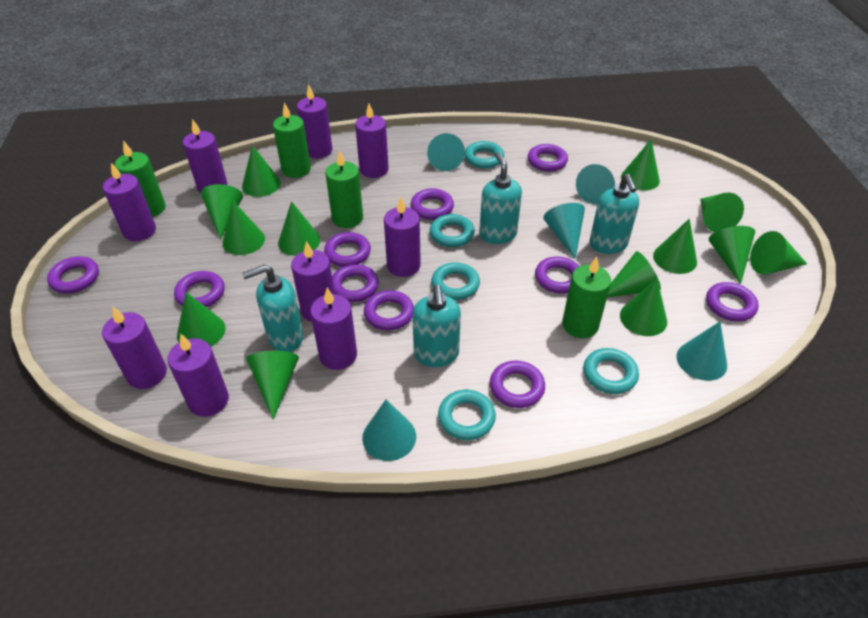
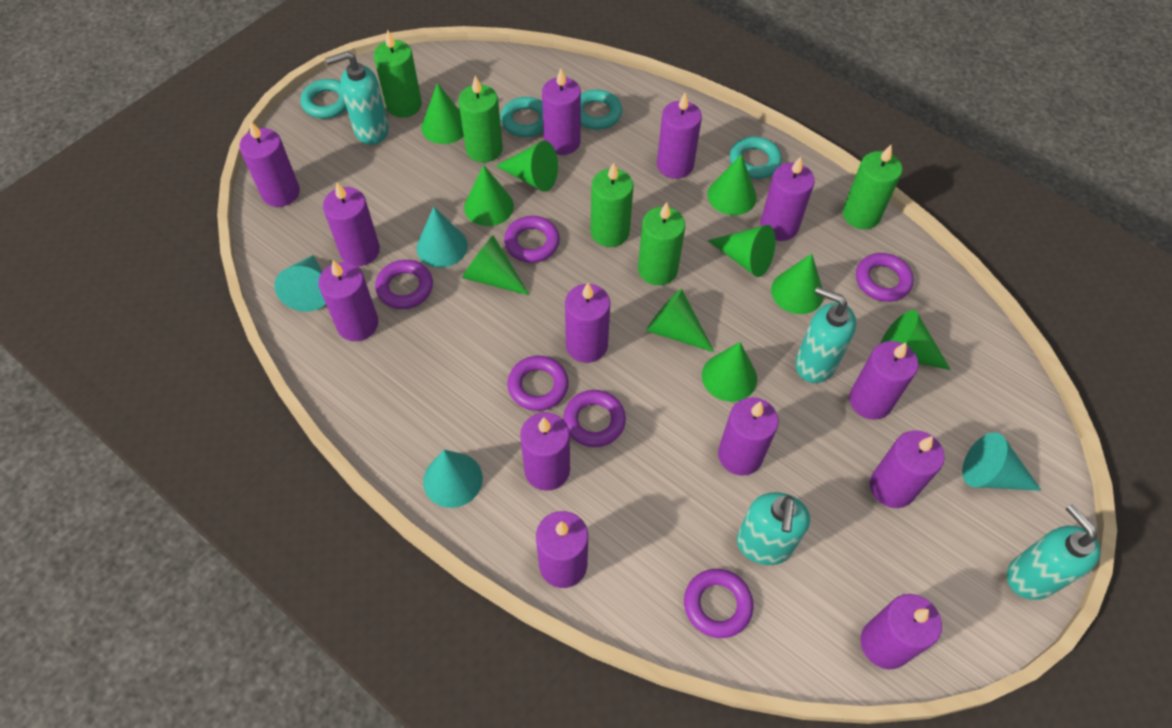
green candle: [115,141,166,217] [273,102,311,178] [325,150,363,228] [562,257,611,338] = 4 -> [374,29,422,118] [458,76,503,163] [591,163,633,247] [638,202,685,285] [843,145,902,229] = 5
green cone: [177,292,226,346] [201,184,243,239] [223,201,265,255] [242,145,281,197] [246,351,299,420] [278,201,320,256] [607,251,661,297] [620,279,667,336] [621,140,660,191] [653,219,697,274] [700,193,744,232] [709,226,755,284] [750,231,807,275] = 13 -> [421,83,464,144] [462,235,529,295] [464,165,514,226] [496,141,558,192] [646,289,714,352] [702,342,757,402] [707,154,757,215] [708,225,776,277] [771,254,824,314] [880,310,951,370] = 10
purple candle: [102,307,167,389] [103,163,156,241] [167,333,229,417] [183,119,227,193] [291,241,335,322] [297,84,332,158] [310,288,357,370] [355,104,389,178] [384,197,421,277] = 9 -> [239,121,300,207] [318,260,378,341] [323,182,380,266] [520,412,570,491] [536,511,588,588] [542,69,581,155] [565,283,610,363] [657,93,702,179] [718,397,779,476] [760,156,815,241] [849,341,918,420] [861,594,942,669] [870,430,945,508] = 13
purple ring: [47,256,99,293] [174,271,225,307] [324,232,371,267] [332,264,379,302] [364,290,414,330] [411,188,454,220] [490,361,545,408] [528,144,568,172] [535,257,579,293] [706,282,759,322] = 10 -> [375,260,433,309] [504,216,560,263] [507,356,569,411] [563,390,626,447] [684,569,753,638] [856,253,914,302] = 6
turquoise cone: [362,400,416,461] [427,133,465,171] [543,203,585,259] [576,164,615,204] [677,322,727,381] = 5 -> [274,255,326,312] [417,207,468,268] [423,450,483,508] [962,432,1041,491] = 4
turquoise ring: [430,214,475,247] [431,262,480,300] [438,390,496,440] [464,141,504,169] [583,348,639,394] = 5 -> [301,79,347,119] [500,97,543,137] [581,90,622,130] [729,136,782,179] = 4

